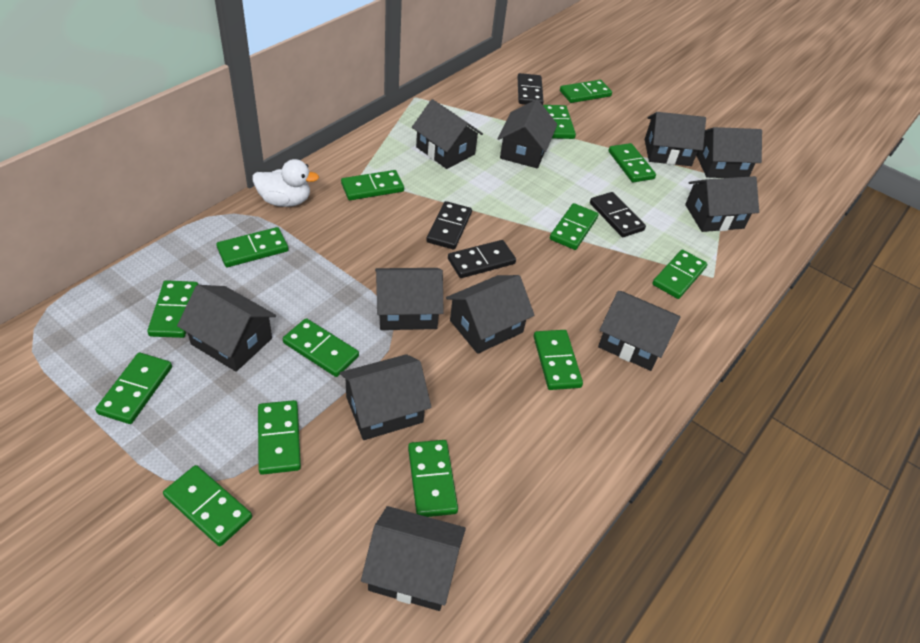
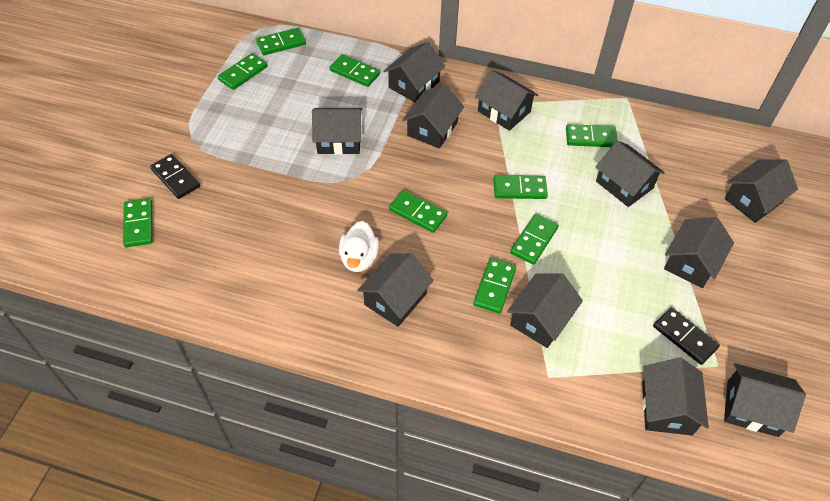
black domino: [426,201,472,250] [448,240,516,278] [518,73,544,105] [590,192,646,237] = 4 -> [150,154,200,199] [653,307,720,365] = 2
green domino: [95,353,172,424] [147,280,199,338] [163,465,252,546] [216,227,289,267] [258,400,301,475] [283,318,359,377] [341,170,404,200] [408,440,458,517] [534,330,583,390] [543,105,576,139] [550,203,598,250] [560,80,612,103] [608,143,656,182] [652,250,707,299] = 14 -> [123,198,153,247] [218,53,268,90] [256,28,306,55] [329,54,380,87] [389,190,447,233] [473,258,516,314] [493,175,548,199] [510,214,559,265] [566,124,618,147] = 9

